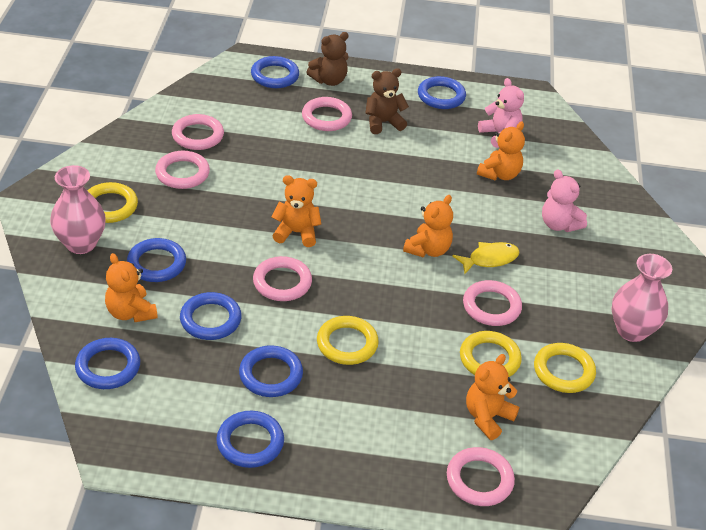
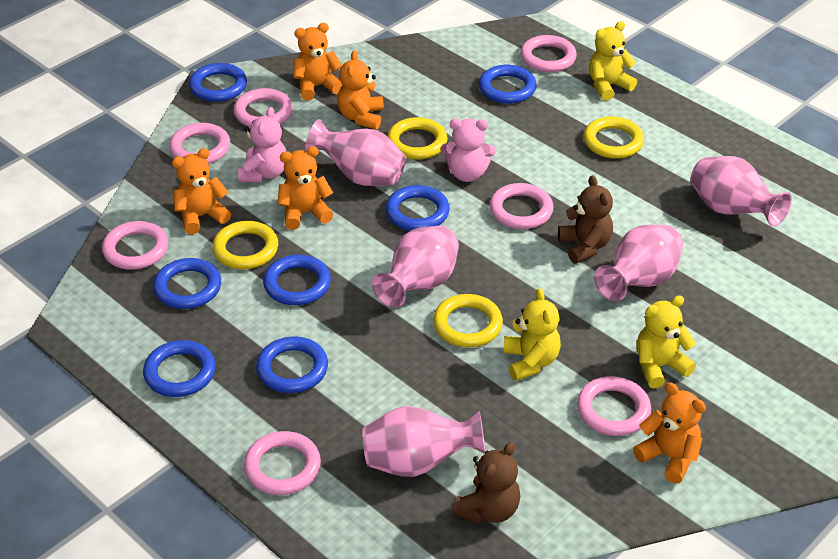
pink ring: [155,151,210,189] [172,114,224,150] [253,256,312,301] [302,97,352,131] [447,447,515,506] [463,280,522,326] = 6 -> [102,221,168,270] [169,123,230,164] [234,88,293,127] [244,431,321,495] [490,183,554,229] [520,35,577,72] [577,376,651,436] = 7
pink vase: [50,165,106,254] [611,254,672,342] = 2 -> [305,119,406,186] [362,406,485,477] [372,226,459,308] [594,224,683,301] [691,156,792,227] = 5
yellow fish: [452,242,520,274] = 1 -> none = 0
yellow teddy bear: none = 0 -> [503,288,561,381] [589,21,637,101] [637,295,696,389] = 3

